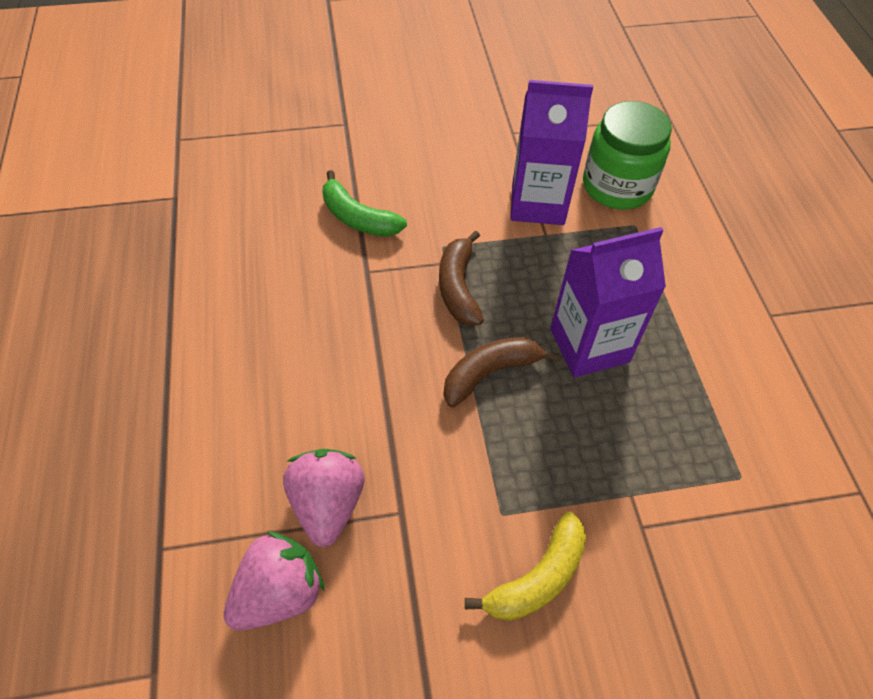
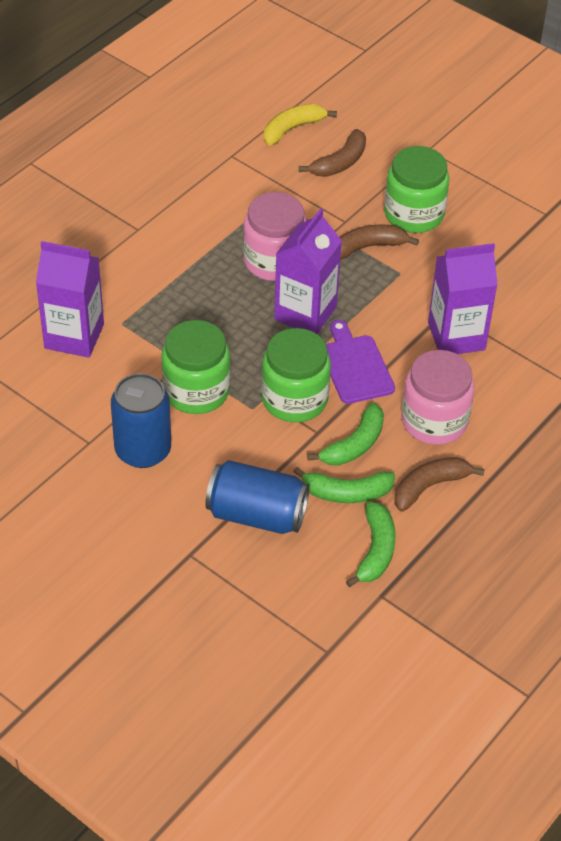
blue can: none = 0 -> [111,373,171,468] [205,460,310,534] = 2
brown banana: [439,231,484,325] [443,337,559,408] = 2 -> [299,129,366,177] [339,225,419,260] [394,457,485,512] = 3
green banana: [323,170,407,237] = 1 -> [293,467,395,503] [307,403,384,466] [346,502,396,587] = 3
green jar: [583,101,672,210] = 1 -> [162,320,231,414] [261,328,331,422] [384,146,449,233] = 3
pink jar: none = 0 -> [243,192,307,281] [401,350,474,445] = 2
pink strawberry: [224,531,325,631] [283,449,364,547] = 2 -> none = 0
purple carton: [510,80,593,225] [550,227,666,378] = 2 -> [36,241,104,358] [274,208,342,334] [428,243,498,354] = 3
purple cutting board: none = 0 -> [326,320,395,404] = 1

